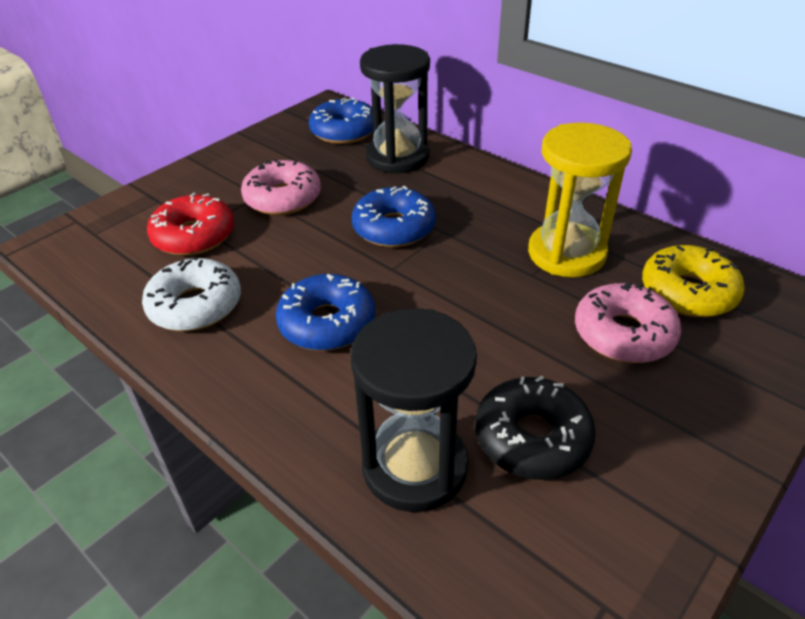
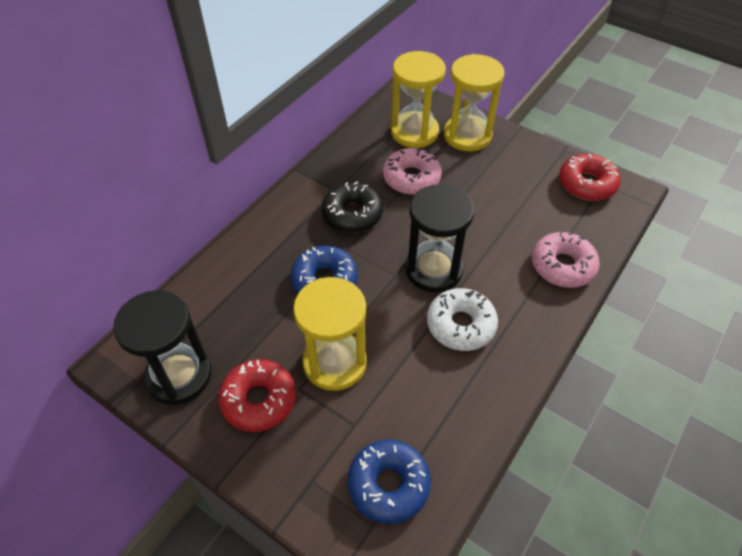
blue donut: [276,274,375,351] [309,97,373,144] [352,186,436,247] = 3 -> [291,246,358,293] [347,440,431,524] = 2
red donut: [147,193,234,256] = 1 -> [218,359,296,432] [559,154,621,201] = 2
yellow donut: [642,245,745,317] = 1 -> none = 0
yellow hourglass: [528,123,632,277] = 1 -> [293,277,367,391] [391,51,446,148] [444,54,504,152] = 3

